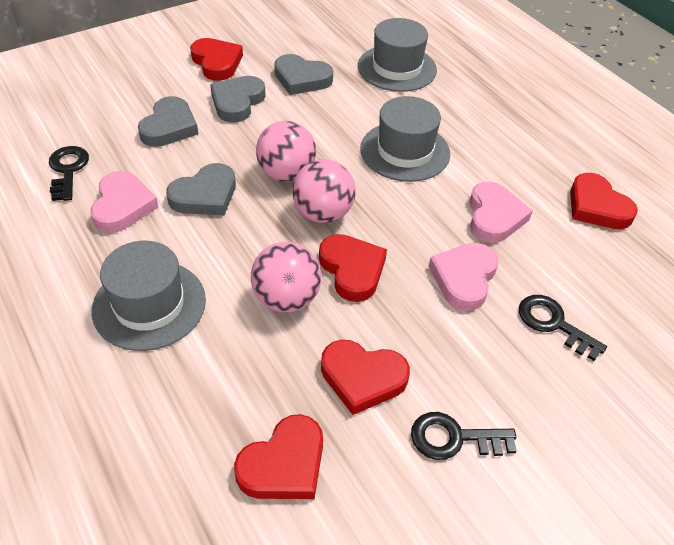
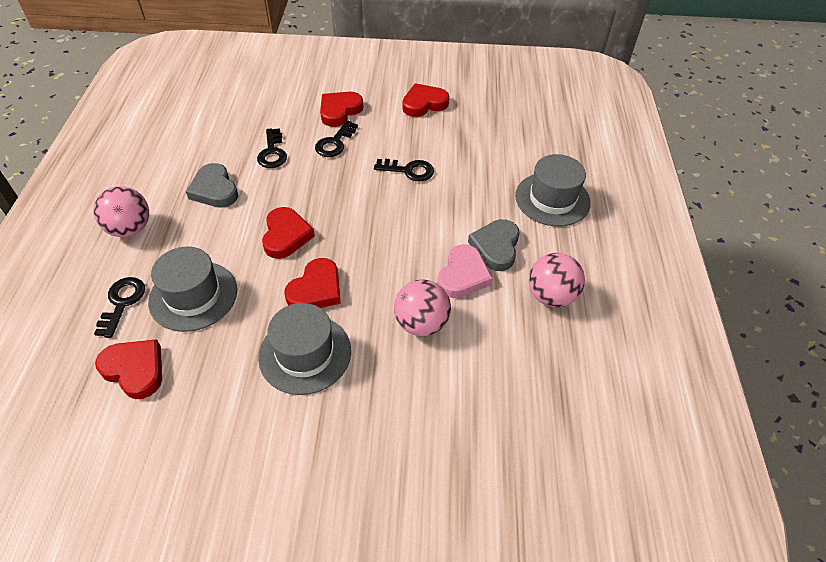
black key: [49,146,89,201] [411,412,517,460] [519,295,607,361] = 3 -> [94,277,145,338] [257,128,287,168] [315,120,358,157] [374,159,434,182] = 4
grey heart: [138,96,198,147] [166,163,236,215] [210,76,266,123] [274,54,333,95] = 4 -> [186,163,238,208] [468,219,520,271] = 2
pink heart: [91,171,159,233] [428,243,499,311] [469,182,533,243] = 3 -> [437,244,493,298] = 1

